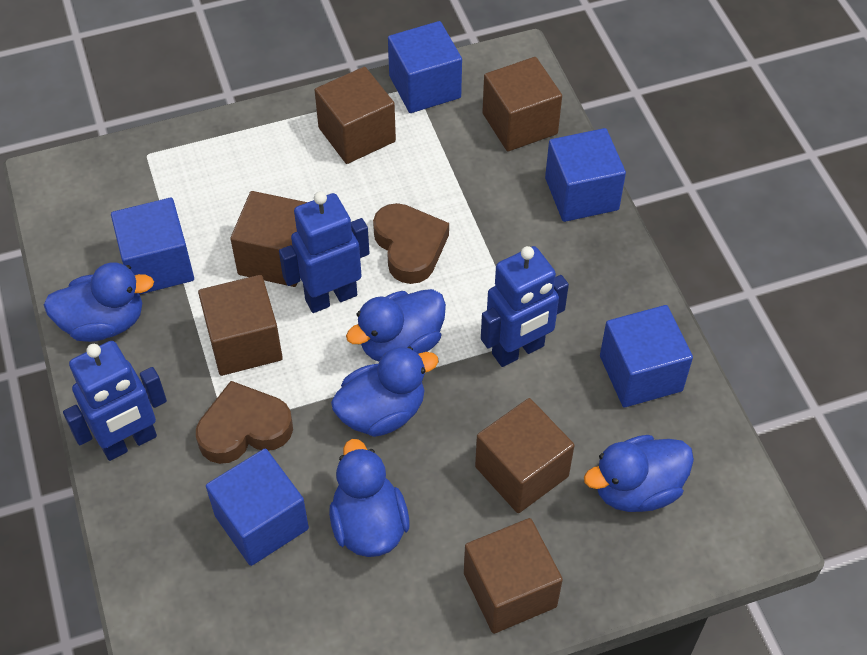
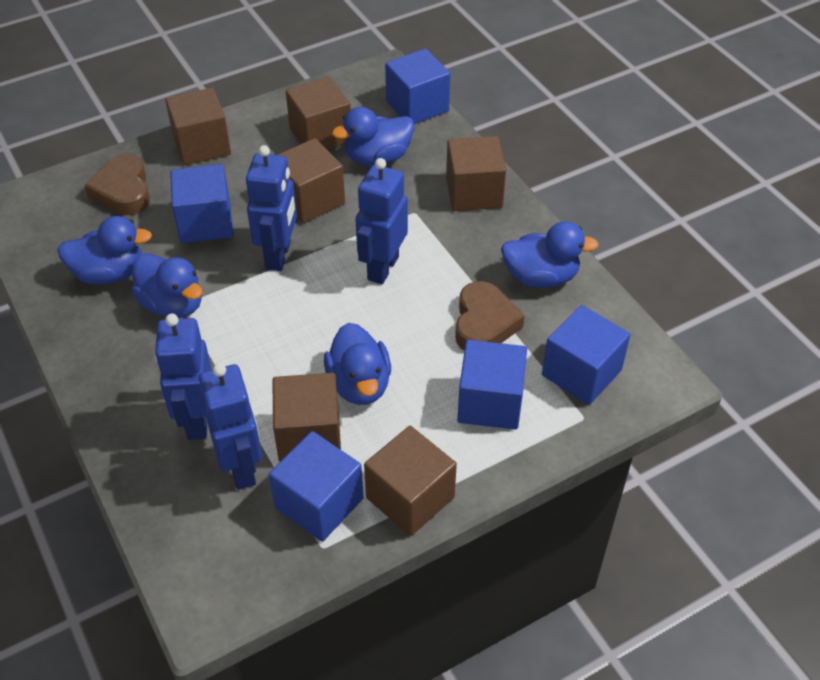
blue robot: [63,341,167,461] [279,191,369,313] [481,246,569,367] = 3 -> [154,314,212,440] [199,363,262,490] [246,145,297,271] [355,158,408,284] = 4

